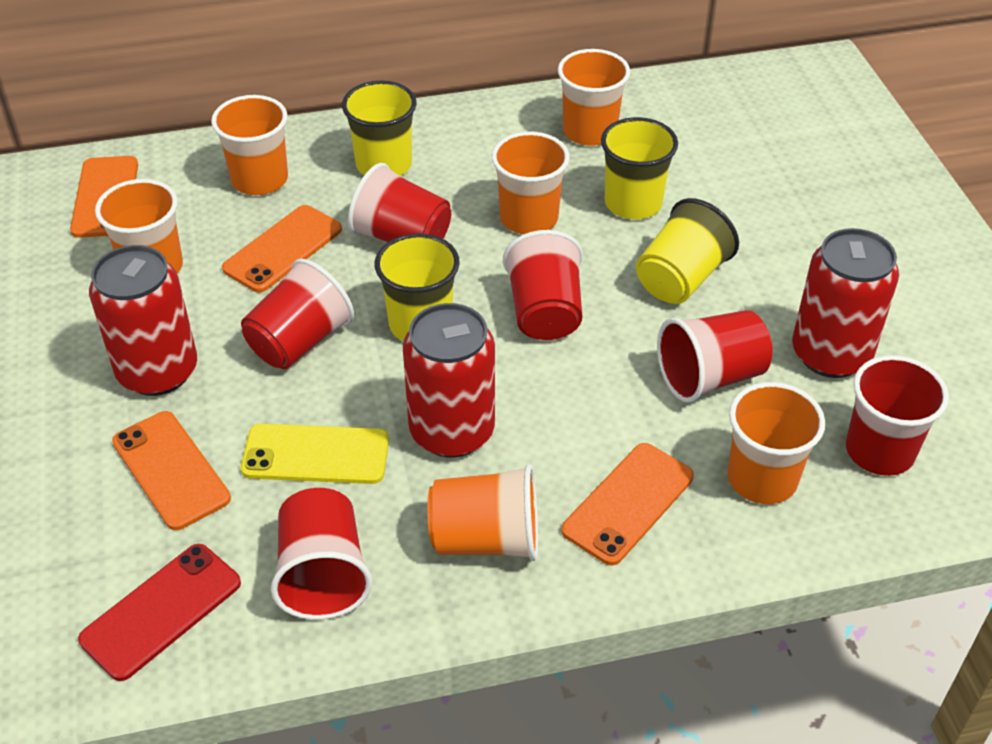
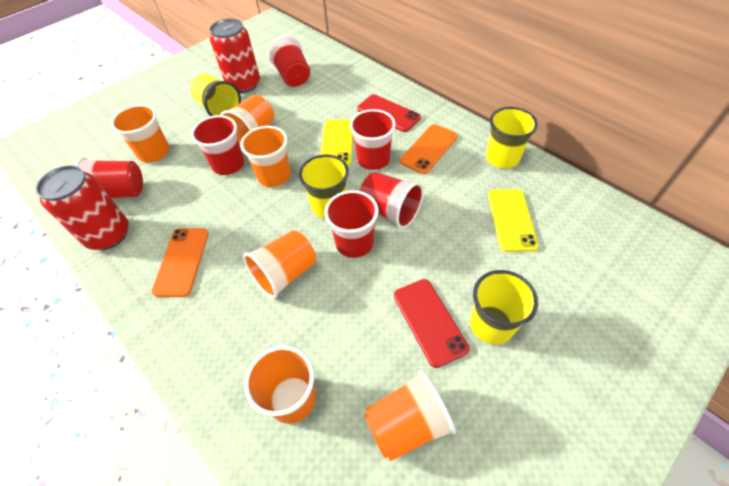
orange phone: [70,156,138,238] [112,411,231,530] [222,205,342,292] [561,443,694,566] = 4 -> [152,228,209,297] [400,124,458,174] = 2
red can: [89,245,197,396] [403,303,495,458] [792,228,899,378] = 3 -> [36,165,129,250] [210,18,260,93] = 2
red phone: [78,544,241,681] = 1 -> [357,94,421,132] [394,279,469,368] = 2
yellow phone: [241,423,389,484] = 1 -> [321,119,353,166] [488,189,539,252] = 2

